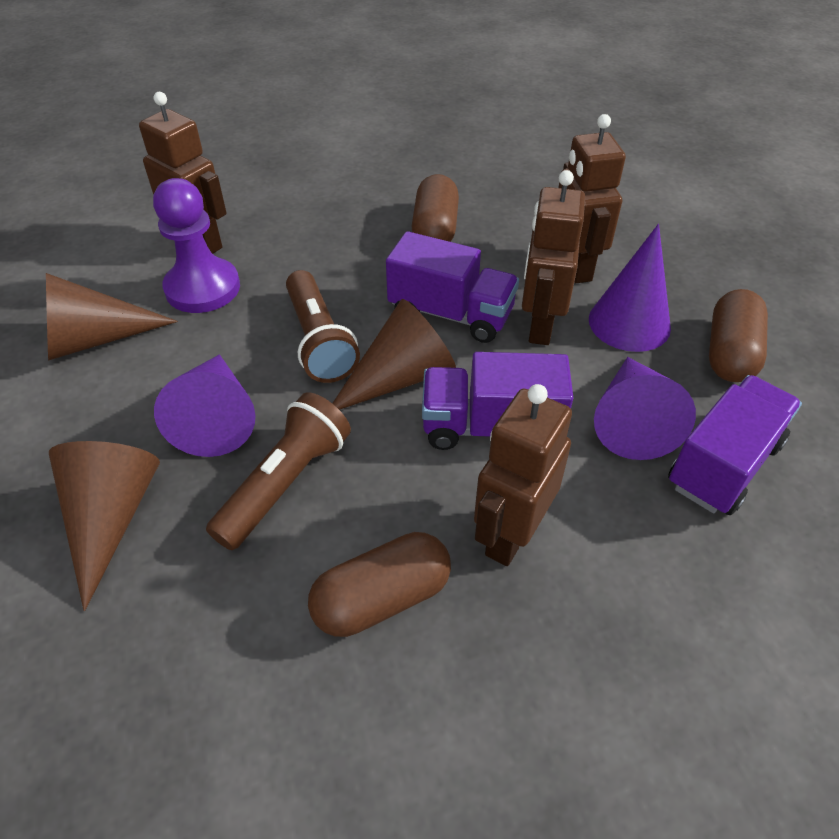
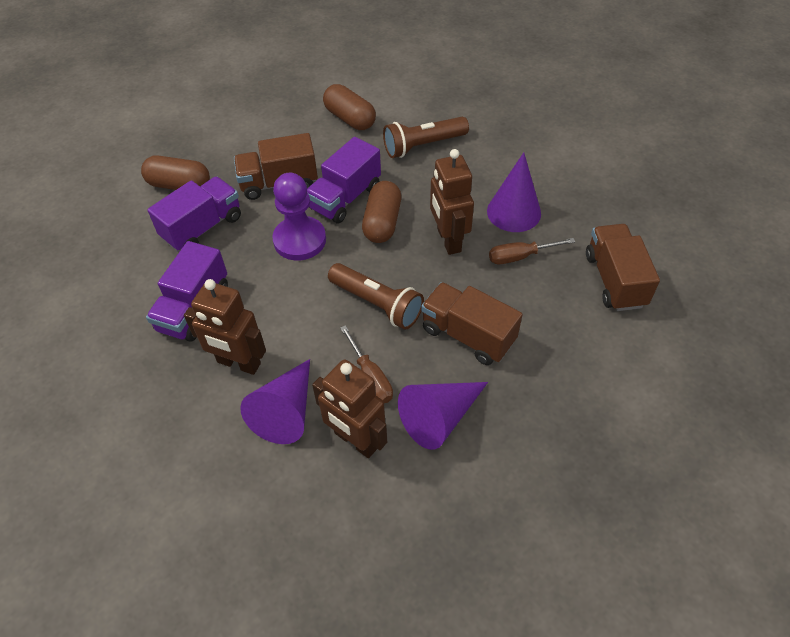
brown cone: [46,273,178,361] [49,441,160,611] [332,299,456,410] = 3 -> none = 0
brown robot: [139,92,227,254] [474,384,572,566] [522,170,585,345] [558,114,626,283] = 4 -> [184,279,266,375] [312,359,387,458] [430,149,474,255] = 3
brown screwdriver: none = 0 -> [340,325,393,403] [489,238,575,264] = 2
brown truck: none = 0 -> [234,133,318,200] [421,282,523,365] [586,224,660,311] = 3

